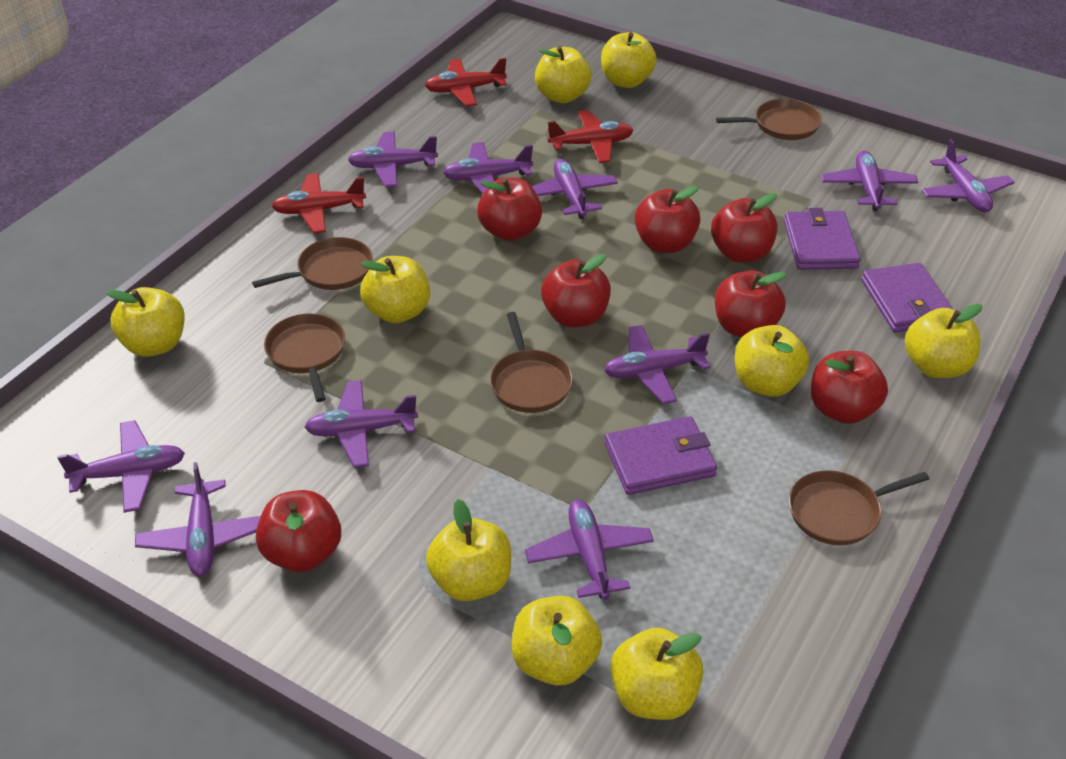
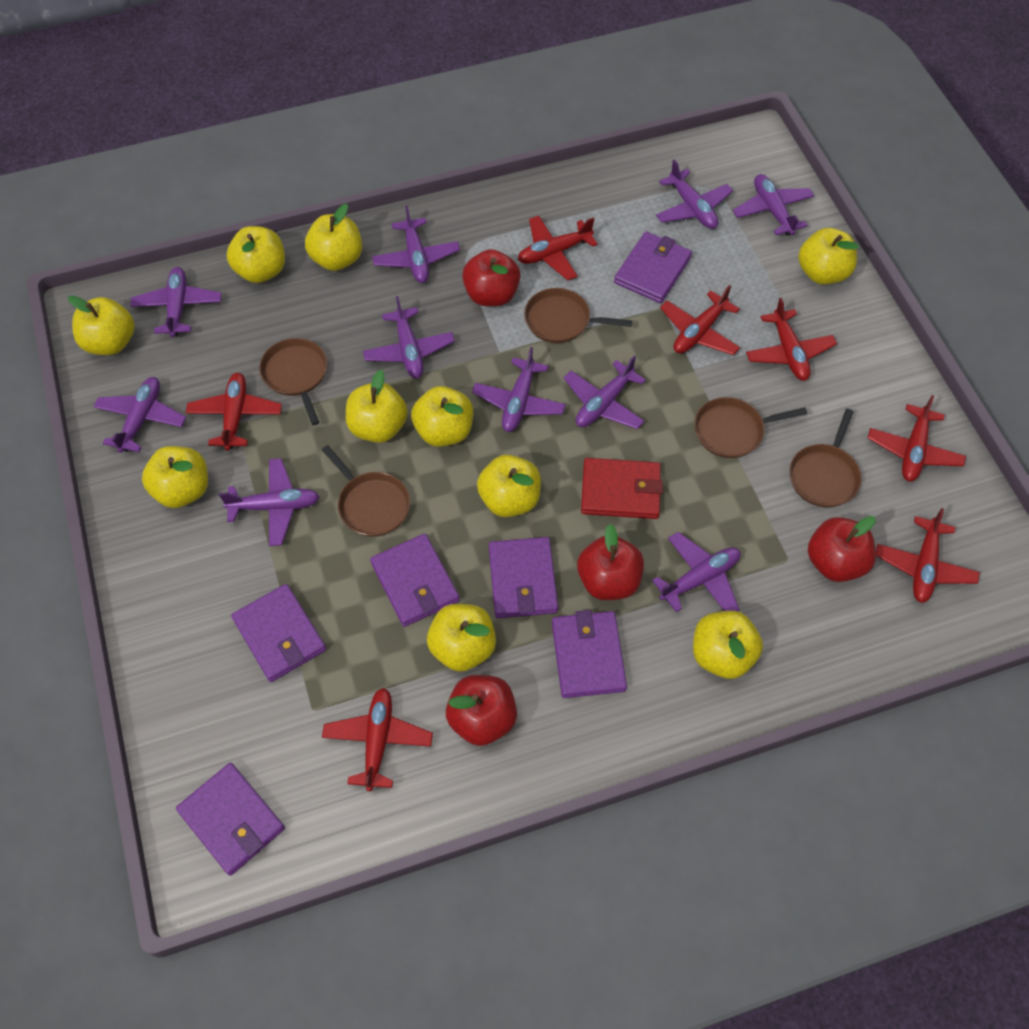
purple wallet: [604,416,717,495] [784,208,861,270] [861,263,953,333] = 3 -> [176,763,285,876] [231,584,326,682] [370,534,460,627] [489,537,558,618] [552,610,627,698] [614,231,692,303] = 6
red apple: [256,490,341,572] [477,178,542,241] [541,254,611,327] [635,186,700,253] [711,193,777,263] [715,270,787,337] [811,351,888,424] = 7 -> [446,675,517,746] [462,249,521,306] [577,524,644,600] [808,516,876,582] = 4
red plane: [272,173,366,234] [425,58,507,107] [547,110,633,163] = 3 -> [186,373,282,450] [322,688,433,791] [518,216,598,280] [660,285,740,355] [746,297,837,381] [868,395,966,482] [876,508,980,603] = 7
red wallet: none = 0 -> [581,458,663,519] = 1
yellow apple: [106,287,185,357] [360,256,430,323] [426,499,511,601] [512,596,602,686] [535,46,591,103] [601,32,657,88] [610,628,704,720] [735,325,809,397] [905,304,982,378] = 9 -> [68,296,134,355] [142,446,208,508] [227,226,285,283] [305,204,362,271] [346,370,408,443] [411,386,473,447] [427,604,496,672] [477,455,541,517] [693,611,763,679] [798,228,859,285] = 10

